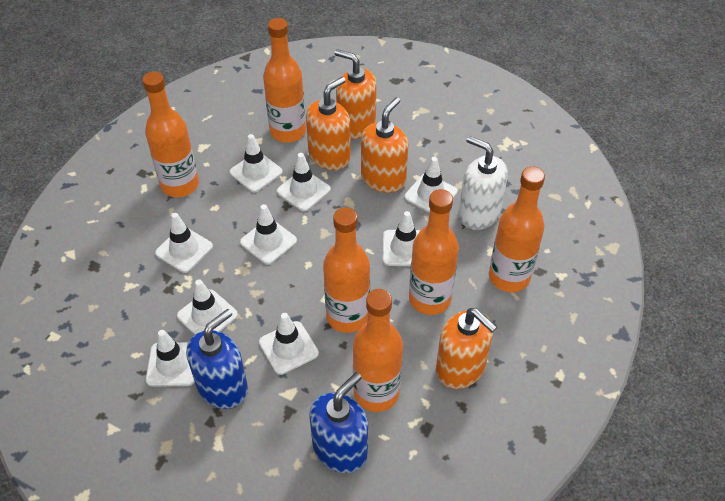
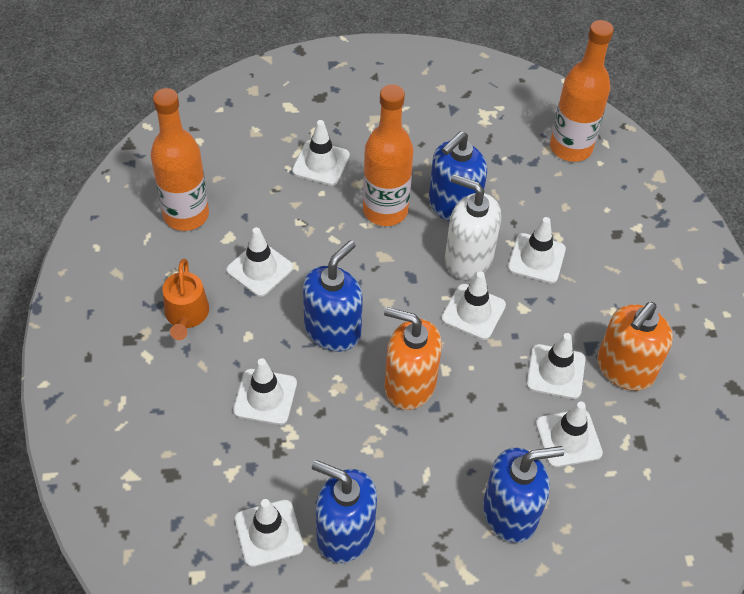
blue soap dispenser: [186,309,248,409] [309,372,368,473] = 2 -> [303,240,363,351] [312,460,377,563] [429,131,487,222] [483,446,564,543] = 4
orange bottle: [142,72,199,197] [263,18,306,143] [323,207,370,333] [353,289,403,412] [409,189,459,315] [489,166,545,292] = 6 -> [151,88,209,231] [363,84,413,226] [550,20,614,162] = 3
orange soap dispenser: [306,77,351,170] [334,49,377,139] [361,97,409,193] [436,308,497,389] = 4 -> [384,307,442,410] [597,302,673,391] = 2
orange watering can: none = 0 -> [162,259,209,340] = 1
white traffic cone: [146,330,195,386] [155,213,213,273] [177,279,238,335] [230,134,283,192] [240,204,297,264] [259,313,319,375] [277,153,331,211] [383,211,421,266] [404,157,458,213] = 9 -> [226,227,293,297] [233,358,297,425] [235,499,304,567] [292,120,350,186] [441,271,506,340] [508,217,566,283] [527,333,585,399] [536,401,603,467] = 8

